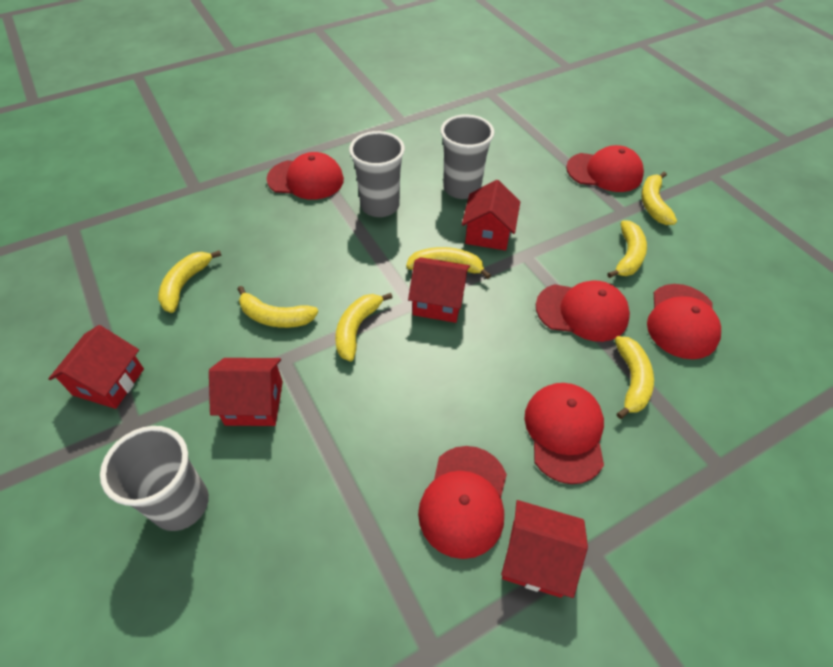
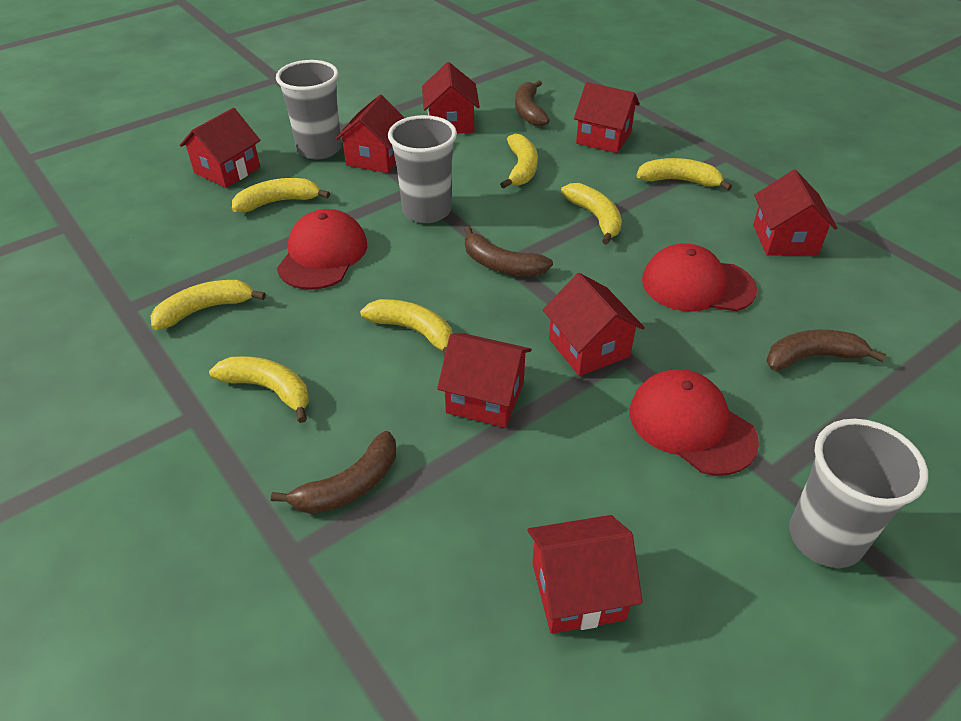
brown banana: none = 0 -> [271,431,396,514] [464,226,553,276] [515,80,550,127] [766,330,886,371] = 4
red cap: [267,152,344,200] [418,446,507,559] [524,383,604,484] [536,280,630,342] [566,145,644,192] [647,284,721,359] = 6 -> [277,209,367,290] [629,369,759,476] [642,243,757,312] = 3
red house: [48,325,144,409] [209,358,283,426] [408,257,470,323] [462,180,520,250] [501,500,588,598] = 5 -> [180,108,261,188] [335,95,405,173] [422,62,480,134] [437,334,532,428] [527,515,642,634] [543,273,645,376] [574,82,640,153] [753,170,838,256] = 8

